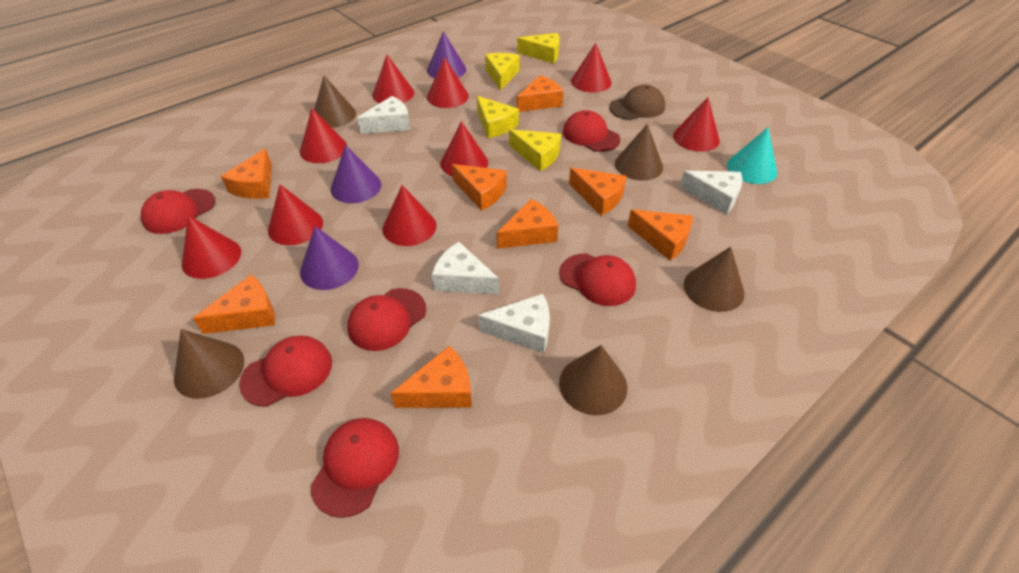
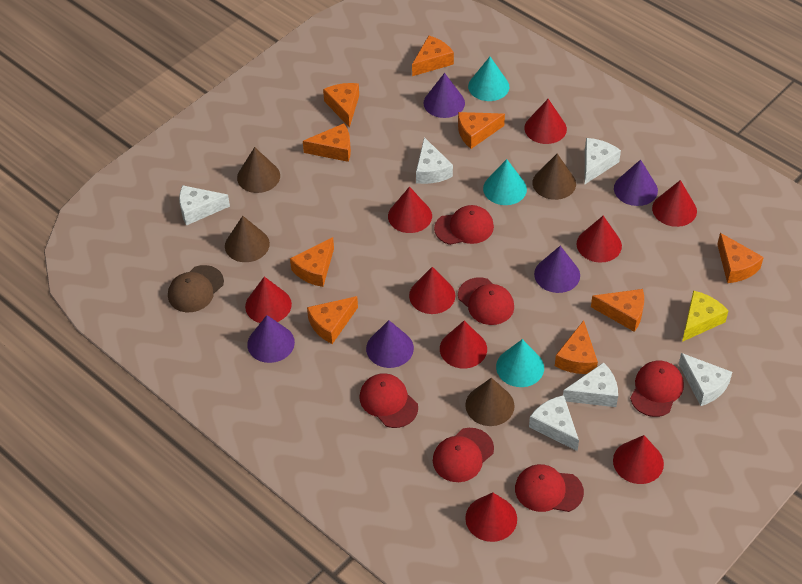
brown cone: [174,329,244,399] [314,76,356,128] [559,345,627,415] [615,124,663,181] [684,247,745,312] = 5 -> [225,216,270,262] [237,147,280,193] [465,378,515,426] [533,154,576,200] = 4
orange cheese: [193,275,275,334] [221,148,272,199] [390,346,472,408] [452,164,507,211] [497,199,558,249] [517,75,563,112] [569,168,627,216] [628,209,693,261] = 8 -> [290,237,334,287] [303,123,351,162] [307,296,358,344] [323,83,359,128] [412,36,454,76] [458,112,505,149] [555,320,598,374] [591,289,644,332] [717,233,764,283] = 9
purple cone: [300,226,359,290] [331,145,381,203] [427,31,466,78] = 3 -> [247,315,295,363] [366,320,414,368] [423,73,465,118] [534,246,580,293] [614,160,658,206] = 5
turquoise cone: [727,127,777,184] = 1 -> [468,57,509,101] [483,159,527,205] [496,339,544,387] = 3
white cheese: [357,96,410,134] [432,242,499,294] [478,294,550,354] [680,171,742,215] = 4 -> [179,185,230,226] [416,137,453,184] [529,395,579,451] [563,362,618,407] [585,138,621,184] [679,353,732,406] = 6
yellow cheese: [477,96,519,138] [485,53,520,91] [509,129,561,171] [517,33,560,64] = 4 -> [682,290,728,342] = 1

